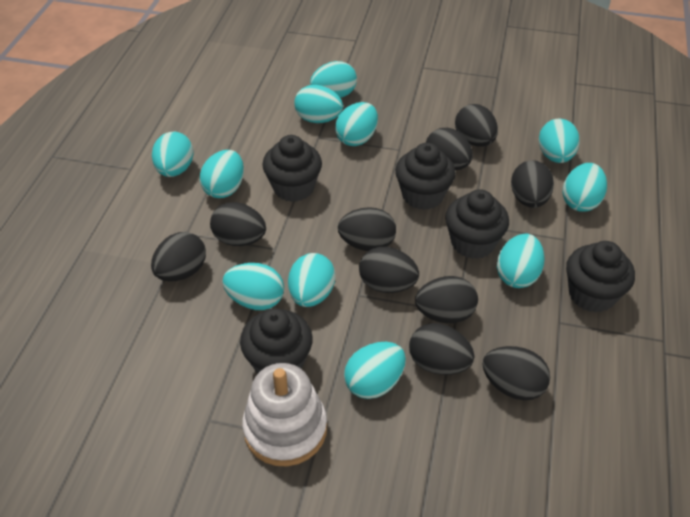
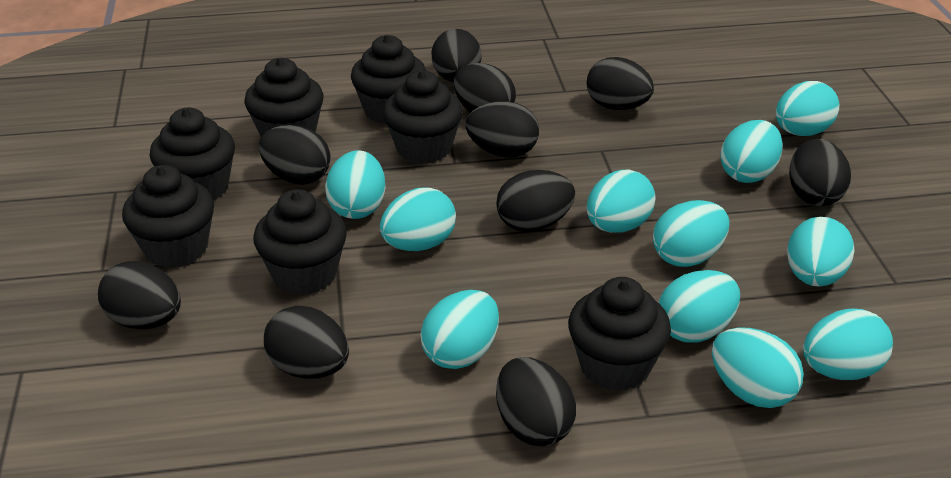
black cupcake: [240,308,313,373] [262,135,322,202] [395,143,456,210] [445,189,509,259] [566,241,635,313] = 5 -> [122,165,214,268] [150,108,235,200] [244,58,324,137] [253,189,347,295] [351,35,426,124] [383,70,463,164] [568,277,671,391] = 7
white stacking toy: [242,363,327,466] = 1 -> none = 0

